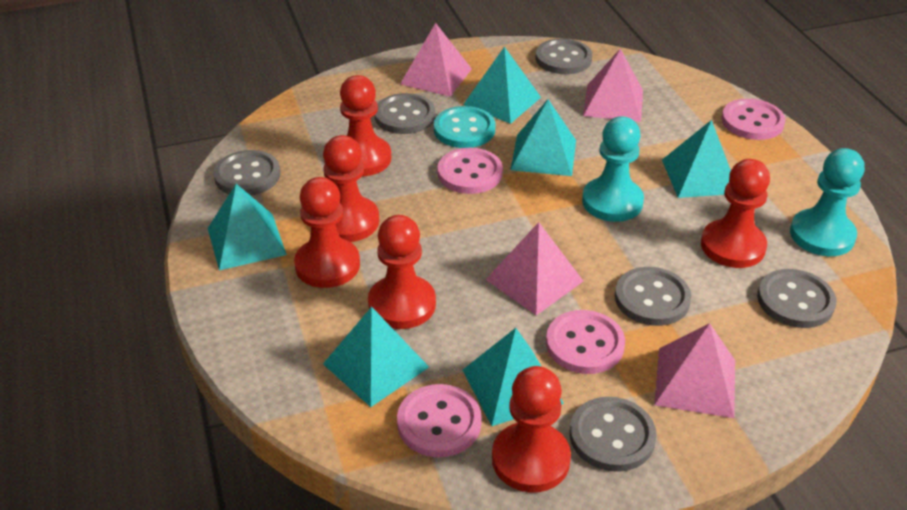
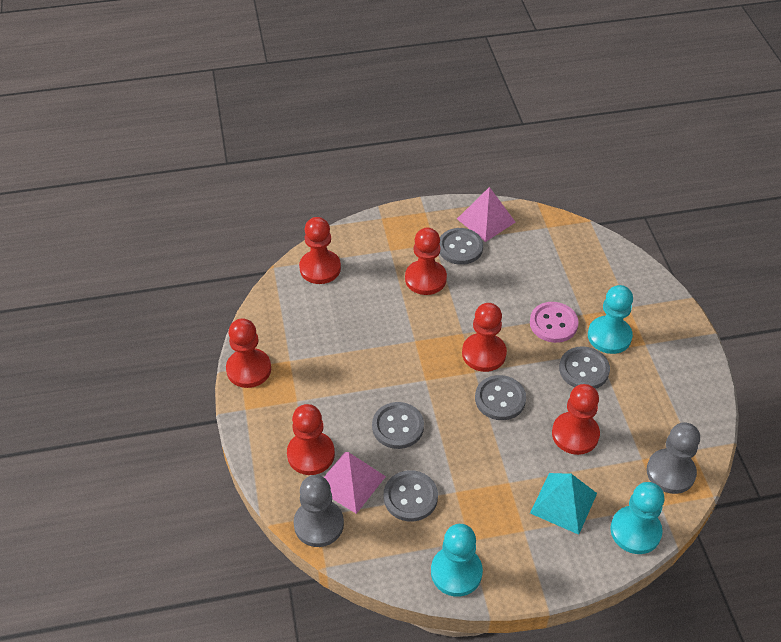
grey button: [213,150,280,196] [375,93,435,134] [536,38,592,74] [570,397,657,472] [615,267,691,326] [757,269,837,328] = 6 -> [372,402,424,449] [384,470,438,522] [439,228,483,265] [475,375,526,420] [559,346,610,389] = 5
grey pawn: none = 0 -> [293,475,344,547] [647,422,700,494] = 2
pink button: [397,384,482,457] [438,148,503,194] [546,310,625,374] [722,98,786,140] = 4 -> [530,302,579,343] = 1
pink pyramid: [400,23,472,97] [485,222,583,315] [583,49,643,122] [654,323,735,418] = 4 -> [324,452,386,514] [457,187,515,242] = 2
turquoise button: [434,106,496,148] = 1 -> none = 0
turquoise pawn: [582,116,644,222] [790,148,865,256] = 2 -> [431,524,483,597] [588,285,633,354] [610,482,665,554] = 3
turquoise pyramid: [208,184,287,270] [323,307,429,407] [463,47,541,124] [463,328,564,426] [510,99,576,176] [662,120,731,198] = 6 -> [530,473,597,535] = 1

